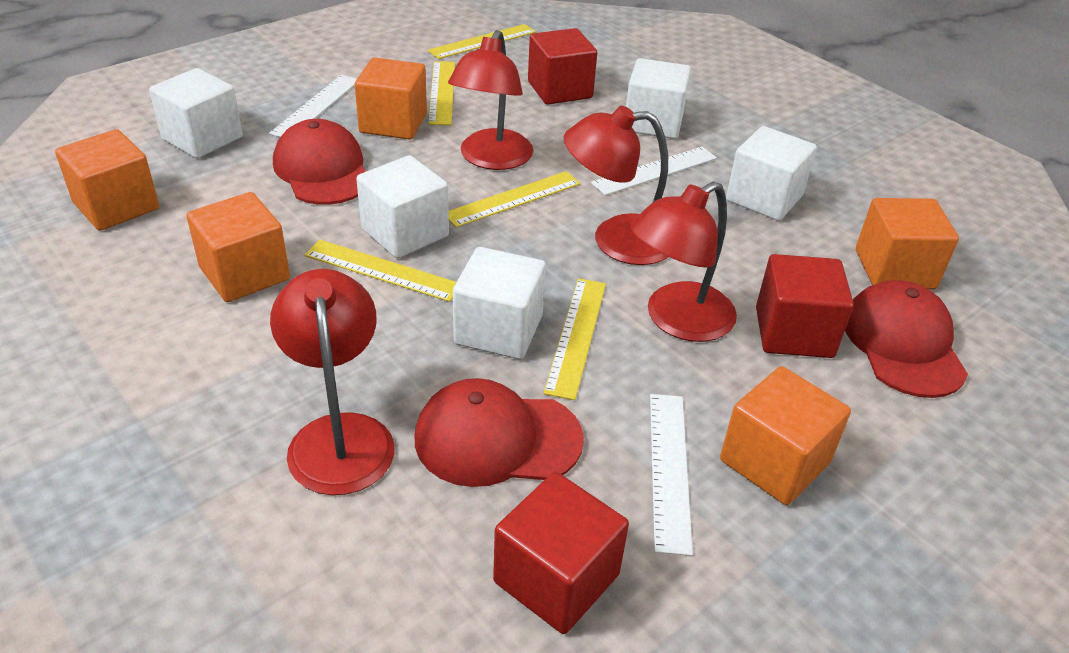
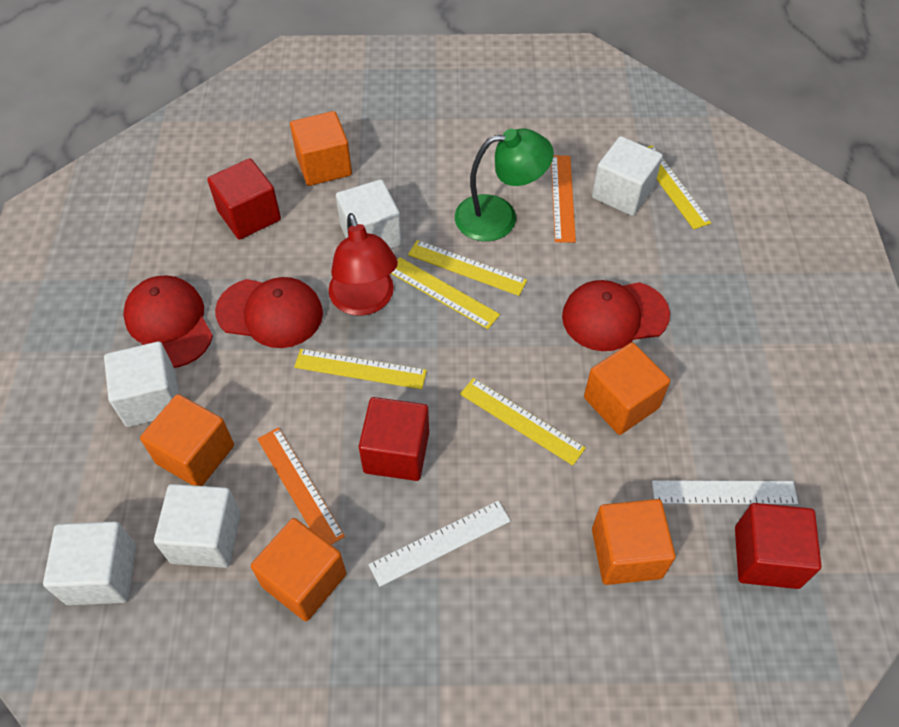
green lamp: none = 0 -> [455,128,554,241] = 1
orange ruler: none = 0 -> [257,427,345,545] [551,155,576,243] = 2
red lamp: [270,269,395,495] [448,30,533,170] [564,106,668,265] [630,181,737,342] = 4 -> [328,213,398,316] = 1
white ruler: [269,75,357,137] [591,147,717,195] [650,394,693,556] = 3 -> [369,501,511,587] [652,480,798,504] = 2

